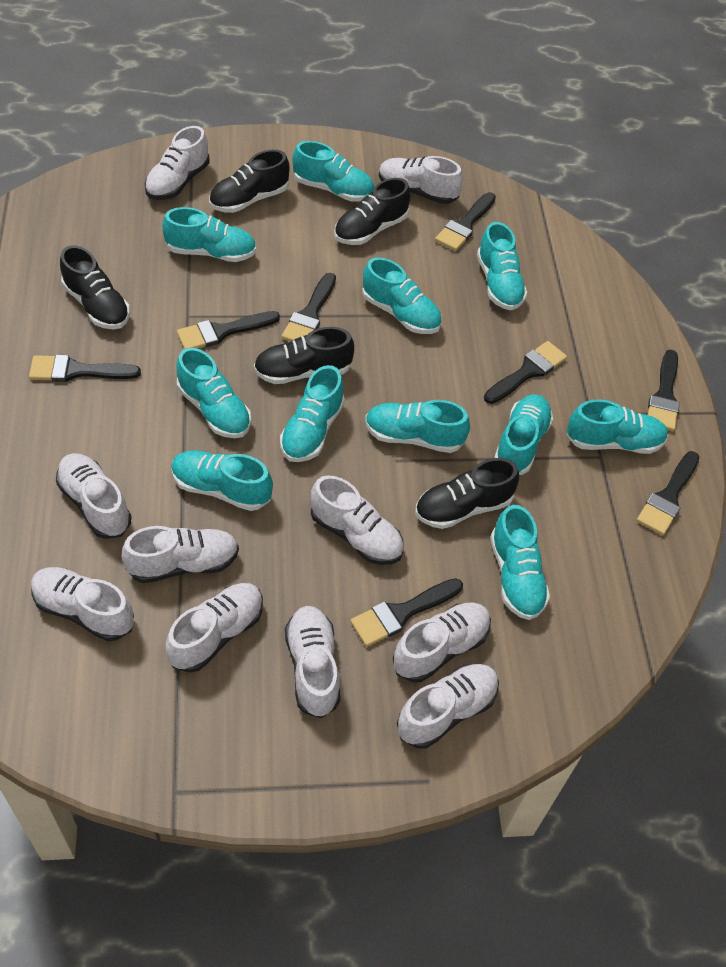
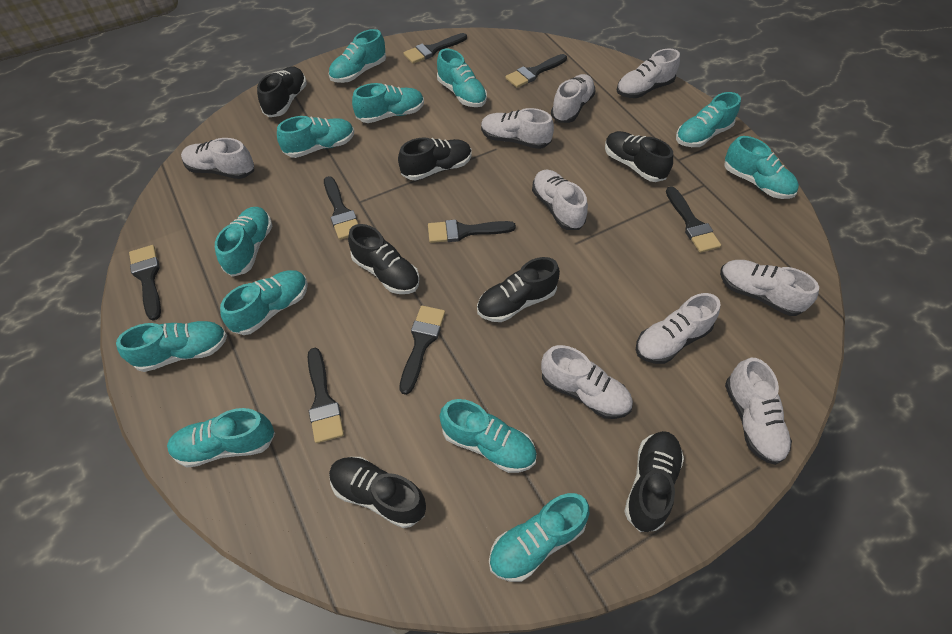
black shoe: [60,245,130,329] [209,150,290,213] [254,327,354,384] [334,178,410,245] [415,458,519,529] = 5 -> [257,67,307,117] [329,457,426,528] [348,224,419,294] [398,137,472,181] [477,257,560,322] [605,131,673,182] [624,431,684,532] = 7
turquoise shoe: [162,207,256,262] [171,450,273,511] [176,348,251,438] [280,365,345,462] [292,141,374,201] [362,257,442,334] [365,400,470,453] [477,222,527,310] [490,505,550,620] [494,394,553,475] [566,399,668,454] = 11 -> [116,321,227,372] [167,408,275,468] [215,207,272,277] [220,270,308,335] [277,116,354,158] [328,29,386,83] [352,83,424,123] [437,49,487,107] [440,399,537,473] [489,493,589,582] [676,92,741,147] [724,136,799,199] = 12
white shoe: [31,567,134,641] [56,453,131,539] [122,526,239,583] [145,126,210,200] [166,583,263,673] [285,606,340,718] [311,475,404,565] [379,156,463,204] [393,602,491,682] [397,664,499,748] = 10 -> [181,138,254,179] [481,108,554,149] [532,169,588,230] [541,345,633,419] [551,74,596,123] [616,49,680,98] [636,293,720,364] [720,260,819,316] [725,358,792,465] = 9

